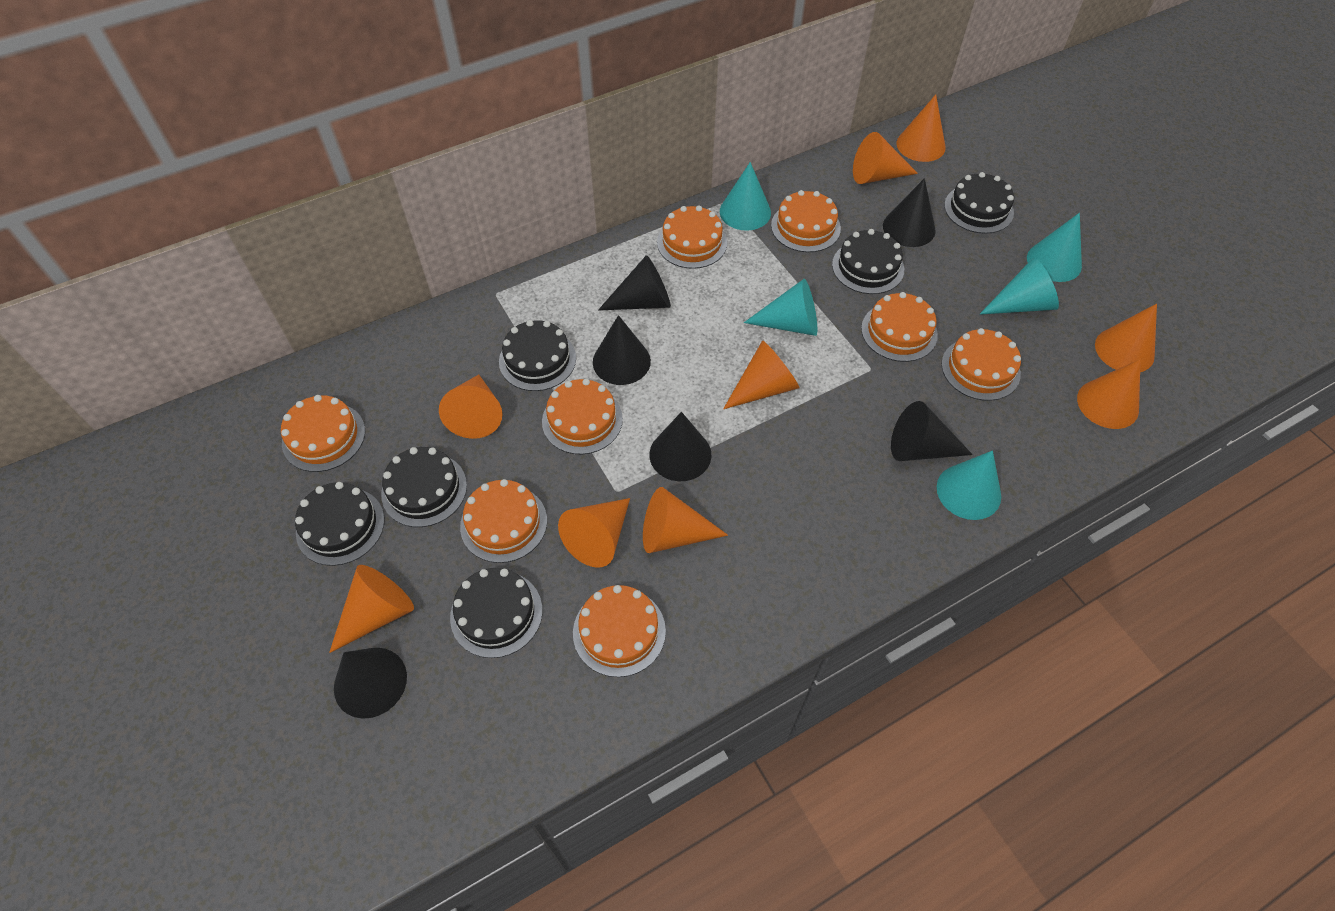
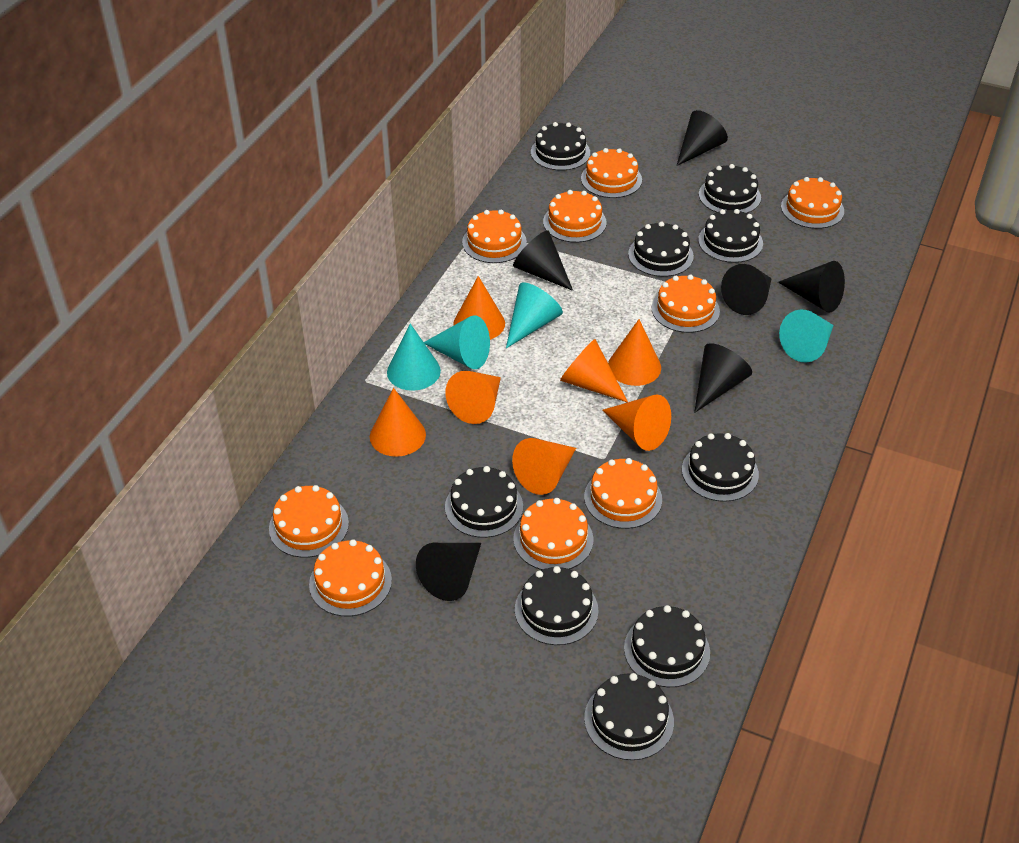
black cake: [295,482,385,566] [381,447,467,527] [450,568,542,658] [499,320,576,391] [832,229,904,294] [944,172,1014,234] = 6 -> [445,466,523,538] [515,566,598,645] [531,122,590,171] [584,673,674,760] [624,605,710,687] [628,222,694,277] [682,433,759,502] [698,209,763,263] [699,164,761,213] = 9
orange cake: [281,395,365,472] [460,479,547,563] [542,379,623,454] [573,585,666,677] [657,205,727,269] [771,190,841,252] [861,292,938,362] [941,328,1021,401] = 8 -> [269,485,349,558] [309,539,392,616] [462,210,527,263] [513,498,593,570] [543,190,606,243] [581,148,642,198] [584,458,662,529] [652,275,720,333] [781,177,844,229] = 9
orange cone: [329,565,414,653] [439,375,502,439] [558,498,630,568] [643,487,728,553] [723,340,799,409] [853,132,918,184] [897,94,946,162] [1077,359,1141,429] [1095,304,1157,372] = 9 -> [370,388,426,457] [445,371,501,424] [453,276,505,340] [512,438,576,495] [560,339,628,402] [602,395,671,451] [608,319,661,386] = 7
turquoise cone: [720,162,771,231] [744,279,817,336] [937,450,1001,520] [980,258,1059,315] [1027,213,1082,282] = 5 -> [387,324,441,391] [424,315,490,369] [506,282,563,348] [779,310,834,363] = 4

